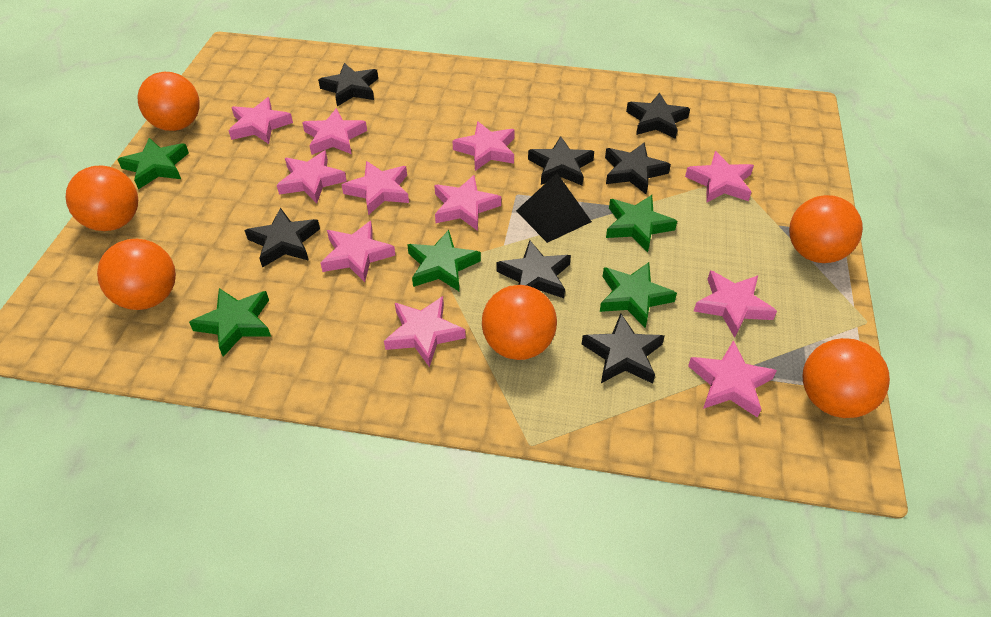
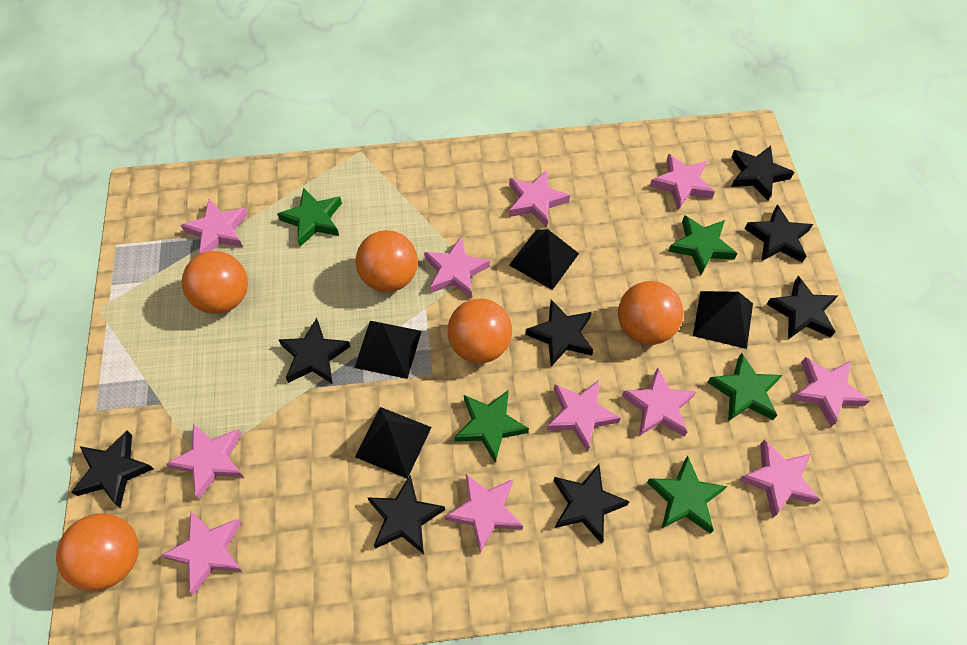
black pyramid: [516,173,592,243] = 1 -> [355,321,422,379] [355,407,432,479] [509,229,579,290] [693,291,753,349] = 4
black star: [244,208,320,268] [318,63,378,106] [497,240,571,298] [528,136,594,185] [582,313,665,384] [605,142,671,194] [626,93,690,139] = 7 -> [71,430,154,508] [278,318,351,383] [367,475,445,554] [525,300,594,366] [553,464,630,544] [731,146,794,201] [744,204,813,263] [767,276,838,339] = 8
orange ball: [65,165,138,231] [97,239,176,310] [138,72,200,131] [482,285,557,360] [789,195,863,263] [802,338,890,418] = 6 -> [56,513,139,591] [182,251,248,314] [356,230,418,292] [448,299,512,363] [618,281,684,345] = 5

